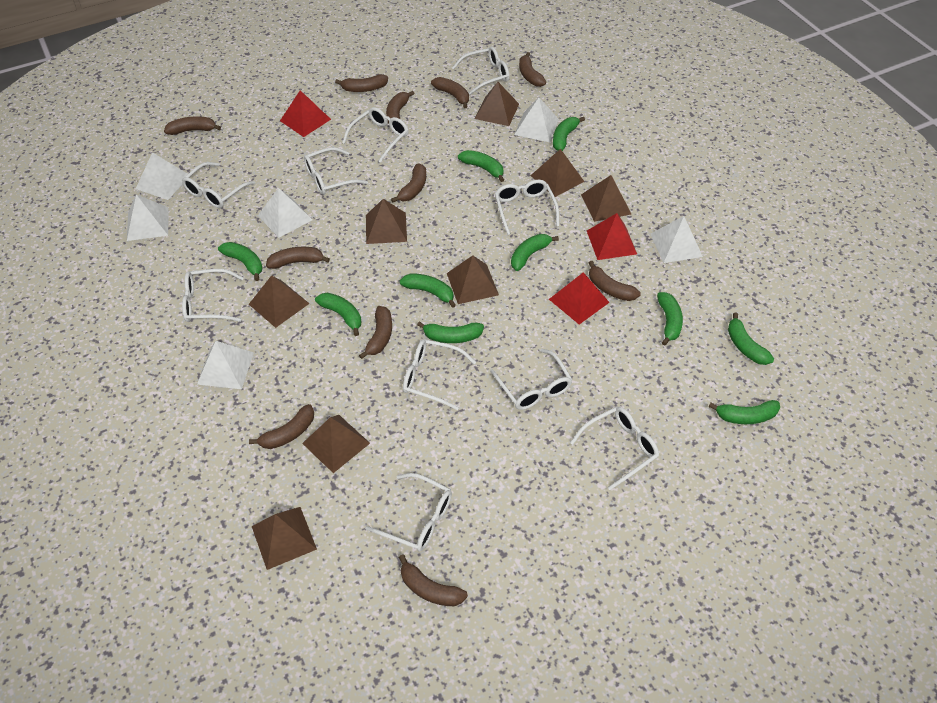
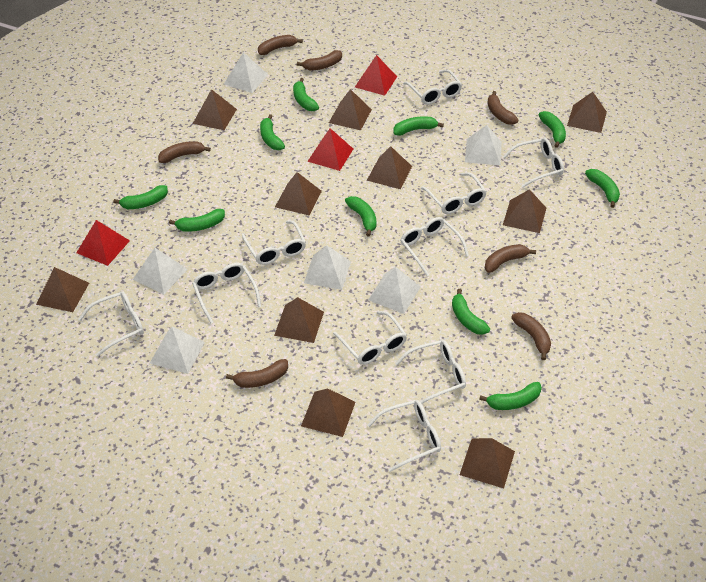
brown banana: [164,117,221,135] [249,404,314,449] [266,247,330,269] [335,74,388,92] [359,306,392,359] [386,90,415,124] [391,164,426,202] [399,555,468,606] [431,77,469,108] [519,52,546,87] [589,261,641,301] = 11 -> [158,141,211,163] [226,359,288,388] [258,35,303,55] [297,50,342,71] [485,244,536,273] [487,91,519,125] [511,312,551,360] = 7
brown pyramid: [249,275,309,328] [252,507,317,570] [302,415,370,473] [366,199,407,244] [447,255,499,304] [475,82,519,126] [530,149,585,197] [581,175,631,222] = 8 -> [36,267,89,312] [193,89,237,130] [274,297,324,343] [275,172,322,215] [301,388,356,437] [329,89,372,130] [367,146,412,189] [460,438,515,488] [503,189,546,233] [567,92,607,133] = 10

